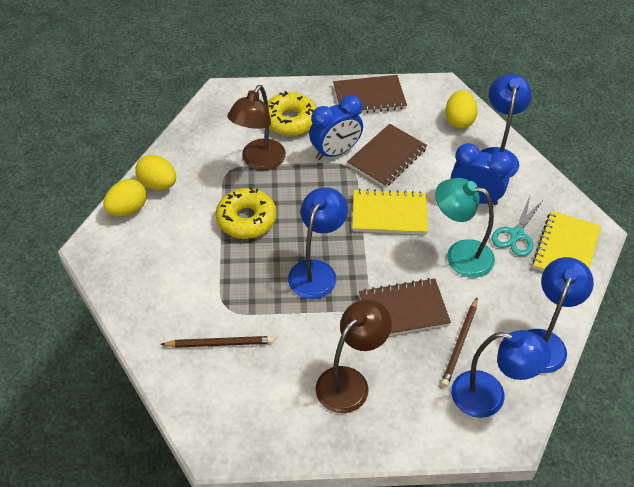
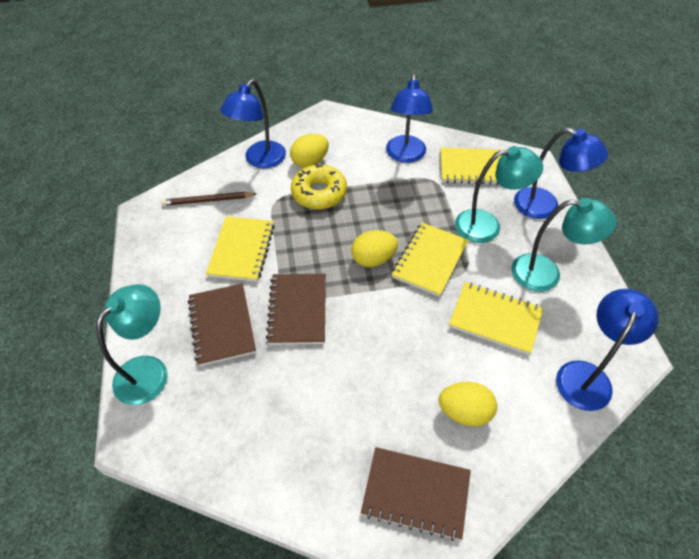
blue clock: [309,95,363,160] [451,143,513,205] = 2 -> none = 0
brown lamp: [227,85,286,170] [316,299,392,413] = 2 -> none = 0
brown pencil: [161,336,274,348] [441,298,478,387] = 2 -> [161,192,257,206] = 1
turquoise lamp: [435,178,495,278] = 1 -> [96,284,168,405] [455,146,543,243] [511,198,616,292] = 3
turquoise scissors: [492,196,544,256] = 1 -> none = 0
yellow donut: [216,187,276,239] [268,91,317,136] = 2 -> [291,163,347,209] = 1
yellow notebook: [352,189,428,235] [532,211,601,272] = 2 -> [206,216,275,282] [391,223,468,297] [440,148,502,185] [449,282,543,355] = 4

